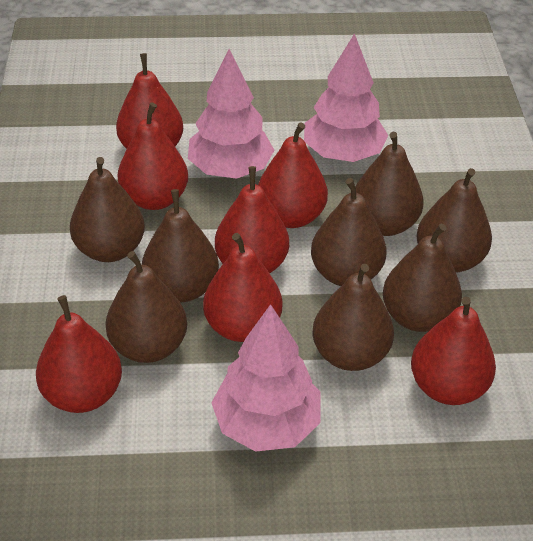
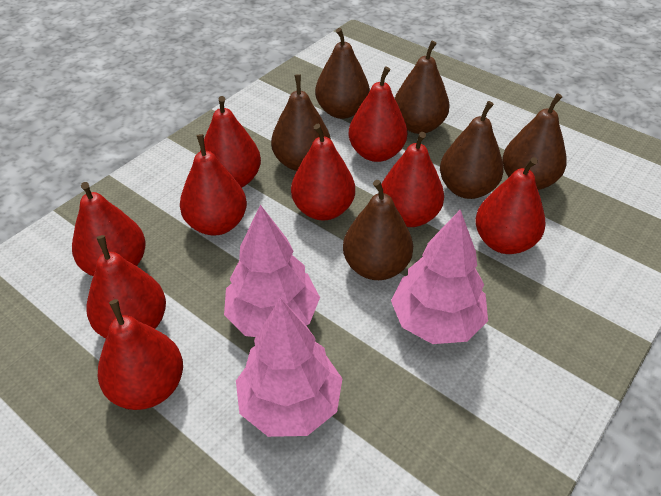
brown pear: [70,157,145,262] [106,251,187,363] [142,189,219,302] [311,178,386,286] [312,264,394,371] [355,132,424,236] [383,224,462,332] [416,168,492,273] = 8 -> [271,74,331,171] [315,28,370,119] [343,180,413,280] [395,41,450,134] [440,101,504,199] [502,93,567,190] = 6
red pear: [36,295,122,413] [116,53,183,149] [117,102,188,210] [203,233,282,342] [215,166,289,273] [258,123,328,228] [411,296,496,405] = 7 -> [72,182,146,276] [86,235,166,339] [98,299,183,410] [180,134,247,236] [200,96,261,188] [291,124,355,221] [349,66,407,162] [381,132,444,227] [475,157,546,254] = 9

